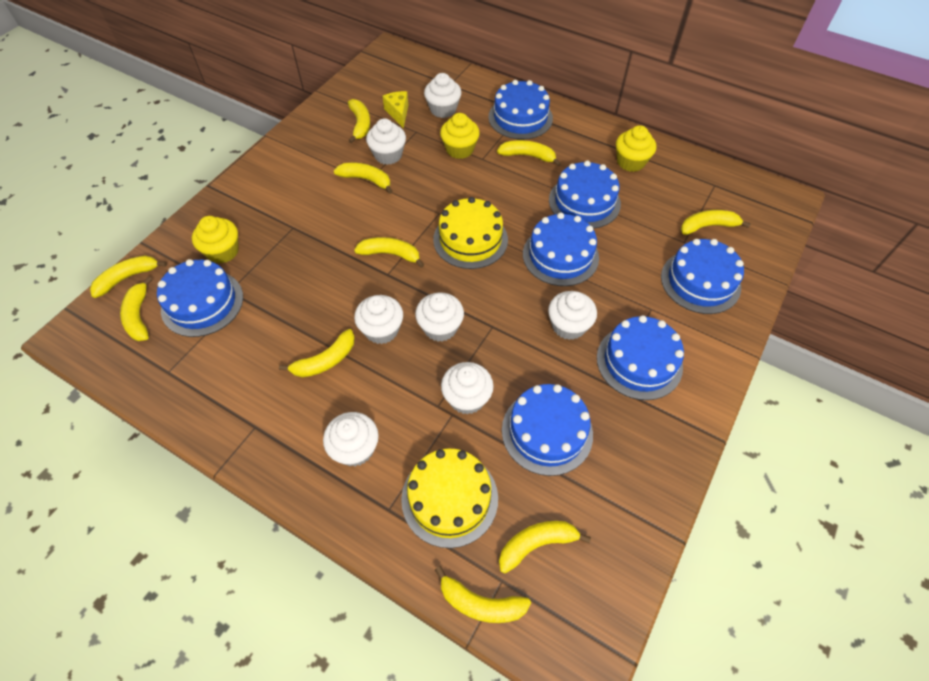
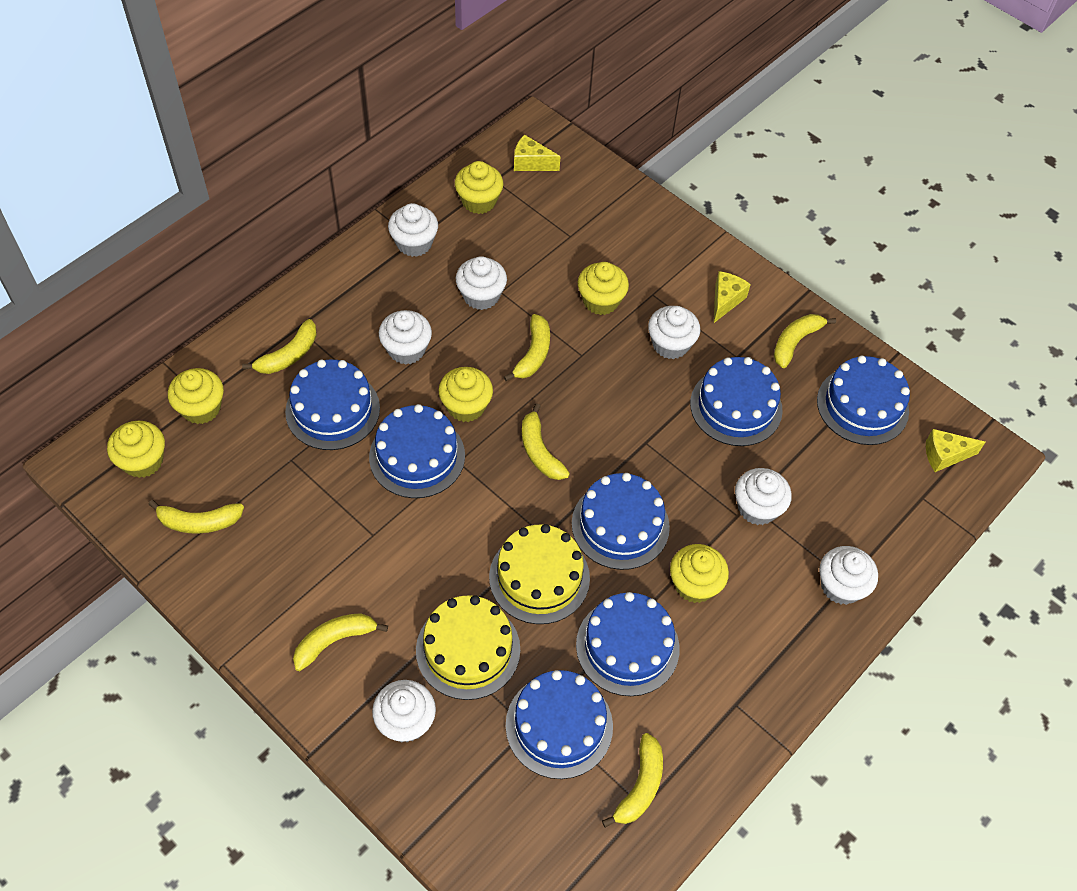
yellow banana: [90,255,167,298] [120,277,152,341] [279,329,355,377] [334,163,393,194] [348,99,370,143] [354,237,424,268] [435,566,531,623] [497,140,561,166] [499,521,591,573] [681,210,751,235] = 10 -> [148,500,244,534] [242,319,317,374] [293,613,388,671] [504,314,550,381] [522,403,570,480] [602,733,663,828] [774,314,836,368] = 7
yellow cheese: [383,91,408,128] = 1 -> [514,134,561,171] [714,271,751,323] [926,429,985,472] = 3
yellow cupcake: [192,216,239,264] [440,113,480,159] [616,125,656,172] = 3 -> [107,421,165,478] [168,368,224,424] [439,367,493,422] [455,161,504,214] [578,262,629,315] [670,544,729,603] = 6

